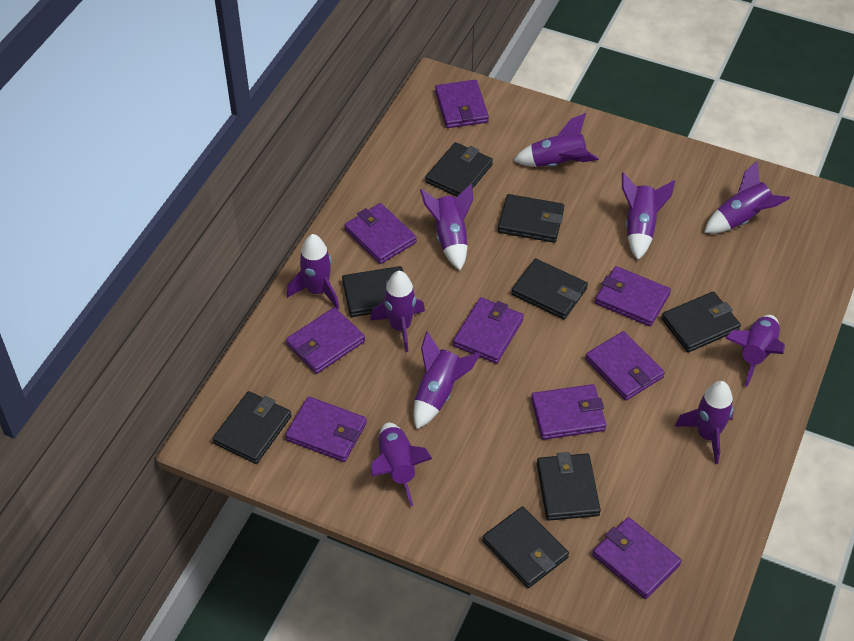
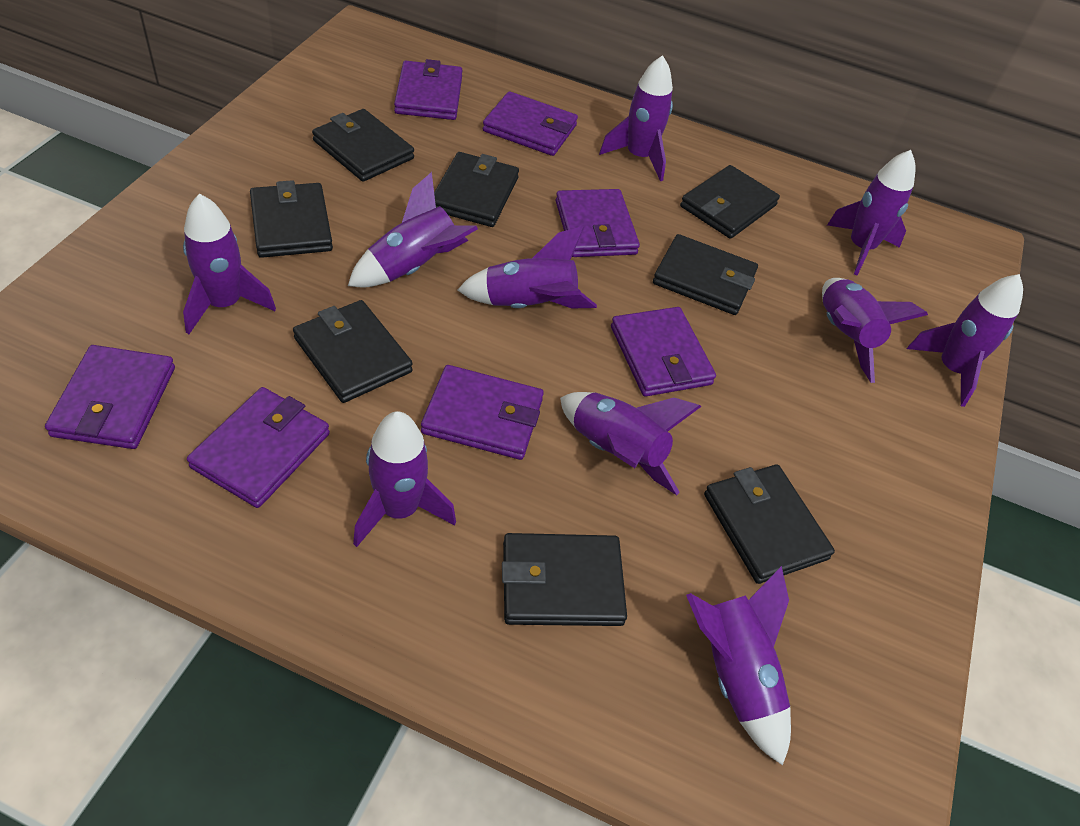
purple wallet: [285,397,367,462] [286,307,365,374] [344,203,417,264] [435,80,489,128] [453,297,524,363] [531,384,607,440] [585,331,665,400] [592,517,682,599] [595,266,671,326] = 9 -> [45,345,175,449] [187,387,330,508] [394,59,462,120] [421,365,544,460] [483,91,578,156] [556,189,640,257] [611,307,716,396] = 7

